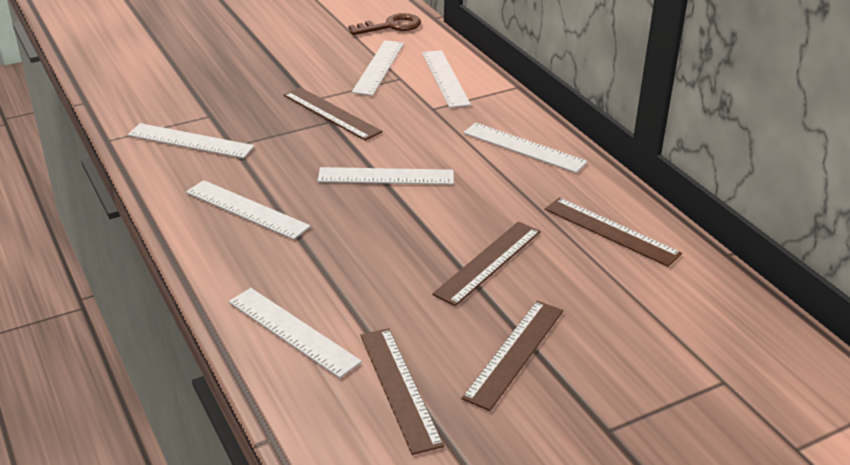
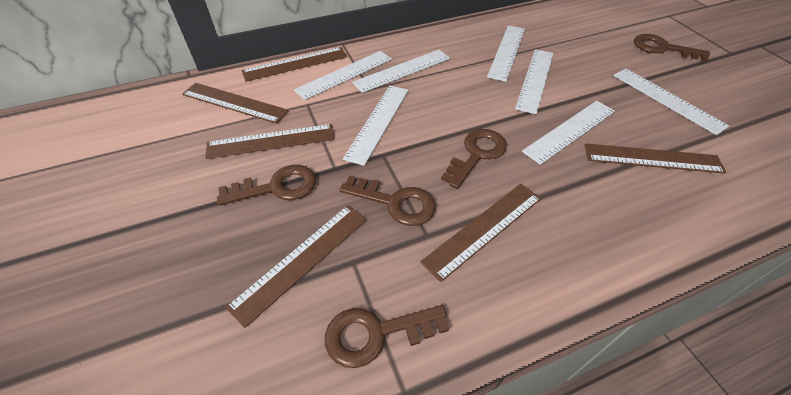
brown key: [348,13,421,35] = 1 -> [217,165,316,205] [325,305,449,368] [340,176,436,226] [441,129,507,189] [634,34,710,61] = 5
brown ruler: [284,87,382,141] [360,328,444,455] [432,221,540,306] [461,301,563,411] [545,197,682,267] = 5 -> [182,83,289,124] [205,124,335,159] [226,205,367,328] [241,47,347,82] [420,184,541,282] [584,143,726,174] = 6

